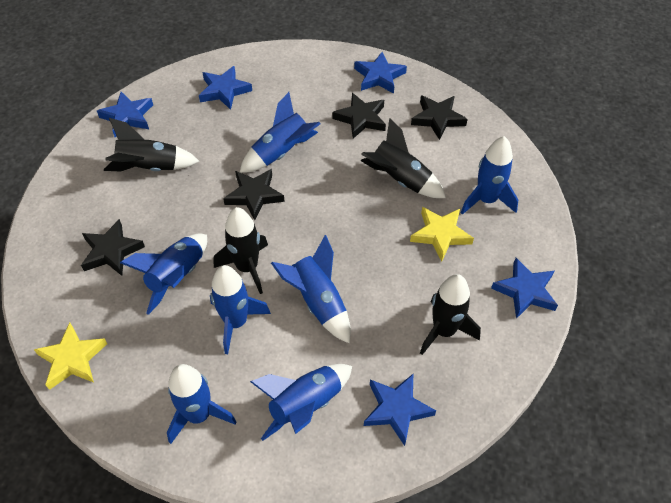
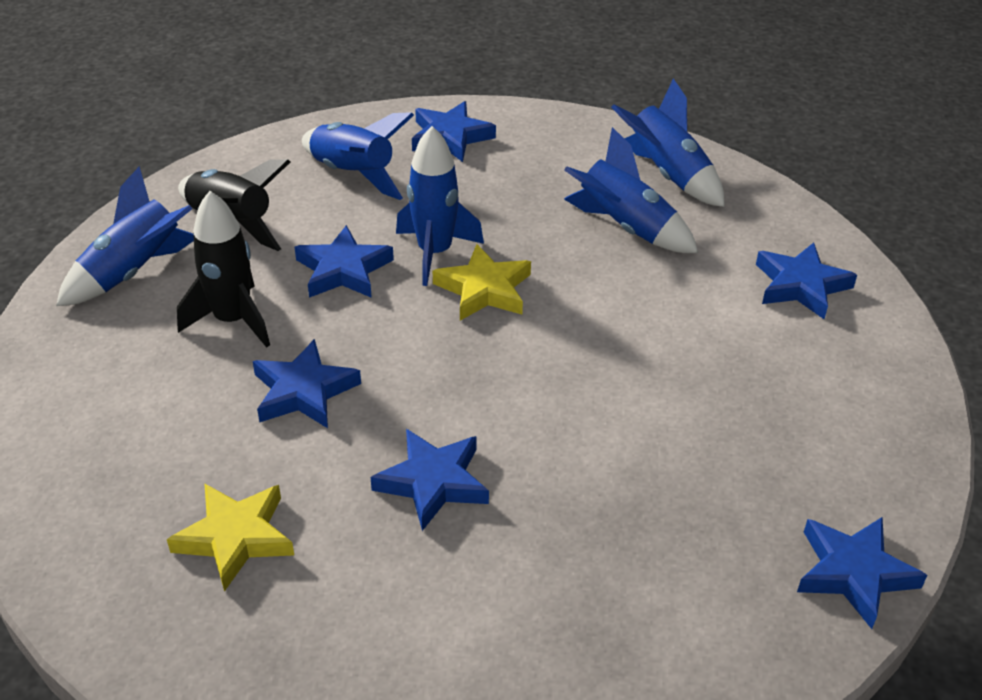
black rocket: [104,118,199,171] [214,207,268,294] [361,118,446,198] [420,274,481,355] = 4 -> [177,191,270,348] [178,159,290,251] = 2
black star: [81,219,145,276] [223,169,285,220] [332,93,386,139] [411,95,468,140] = 4 -> none = 0
blue rocket: [120,234,207,315] [167,364,237,444] [210,265,271,354] [240,92,321,173] [250,364,352,441] [271,235,351,344] [461,136,518,215] = 7 -> [56,166,194,306] [302,112,414,200] [396,126,484,286] [564,127,698,253] [611,78,725,207] = 5
blue star: [97,92,153,137] [199,66,252,110] [354,52,407,94] [364,374,436,446] [491,258,558,319] = 5 -> [253,339,361,428] [295,225,394,298] [371,429,489,531] [412,101,496,162] [756,243,857,319] [797,517,927,629] = 6

